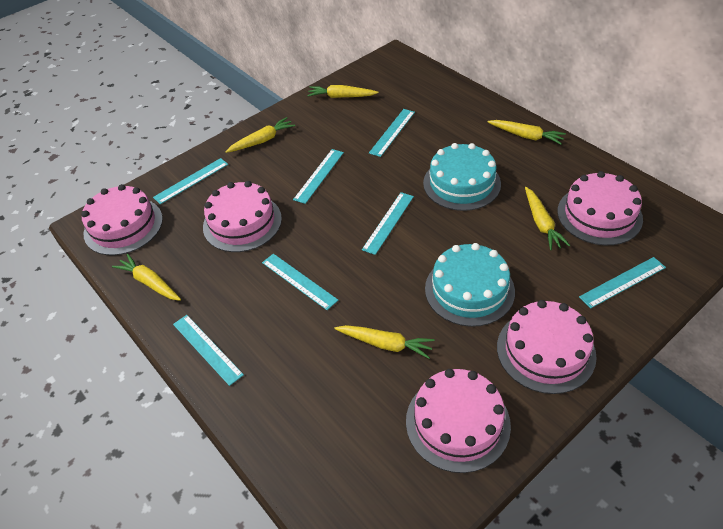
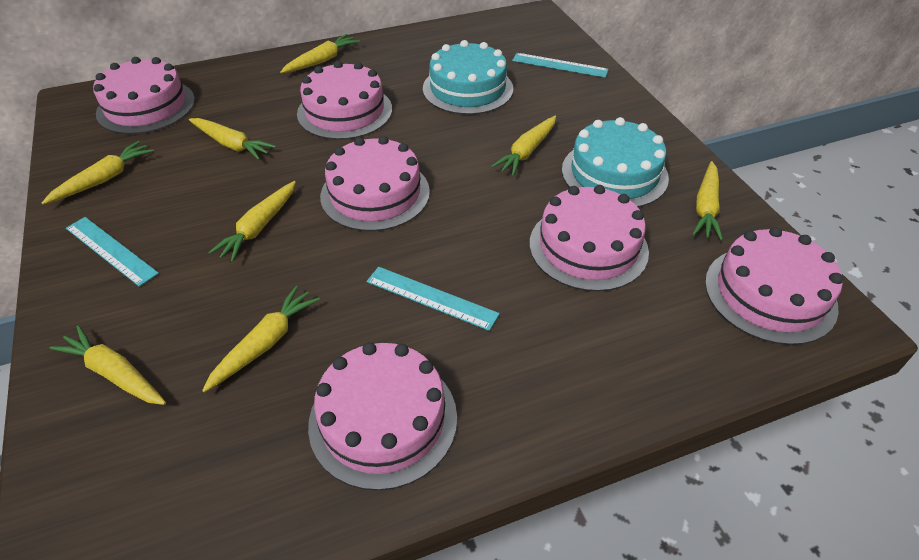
pink cake: [81,184,163,255] [203,181,282,252] [406,369,511,473] [497,300,597,394] [557,171,643,245] = 5 -> [93,57,195,134] [297,61,392,140] [308,342,457,490] [320,136,430,231] [530,185,649,292] [705,227,843,345] = 6
turquoise ruler: [153,158,228,204] [173,315,244,386] [262,254,338,310] [293,149,344,204] [362,192,414,255] [369,109,415,157] [579,257,666,309] = 7 -> [66,217,159,287] [366,267,500,331] [512,53,609,78] = 3
yellow carrot: [112,254,181,301] [225,117,295,153] [307,85,378,98] [334,325,435,359] [488,120,566,145] [525,187,570,250] = 6 -> [42,141,154,204] [50,325,166,405] [189,118,276,160] [202,286,320,392] [208,181,296,262] [280,34,360,73] [491,116,556,176] [693,161,723,241] = 8

